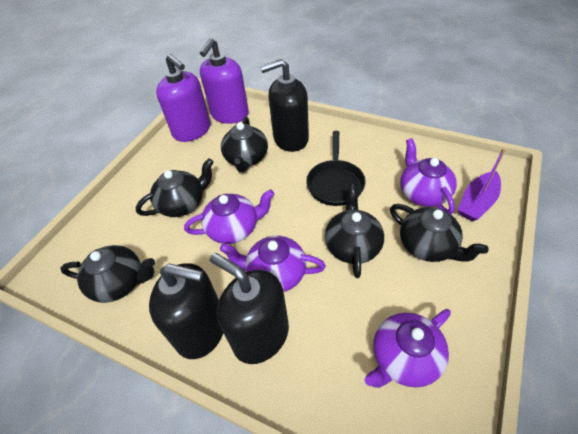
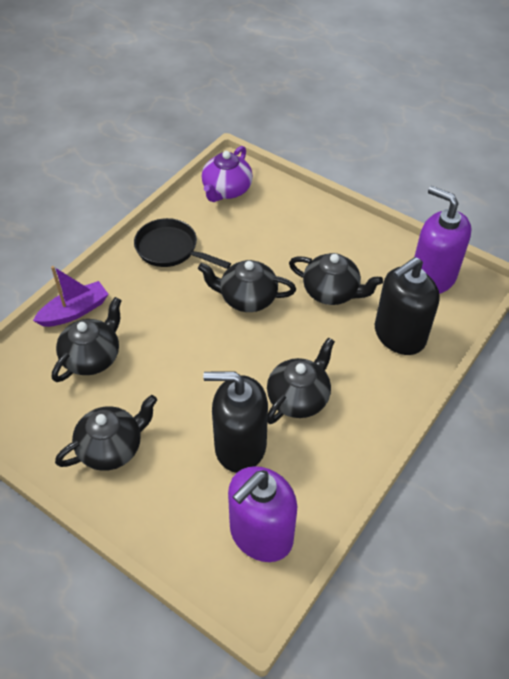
black soap dispenser: [149,263,223,359] [210,253,289,364] [260,59,309,152] = 3 -> [203,372,268,473] [375,257,440,355] = 2
purple teapot: [184,189,274,244] [220,236,326,292] [365,309,451,388] [400,138,457,214] = 4 -> [202,146,253,202] = 1

